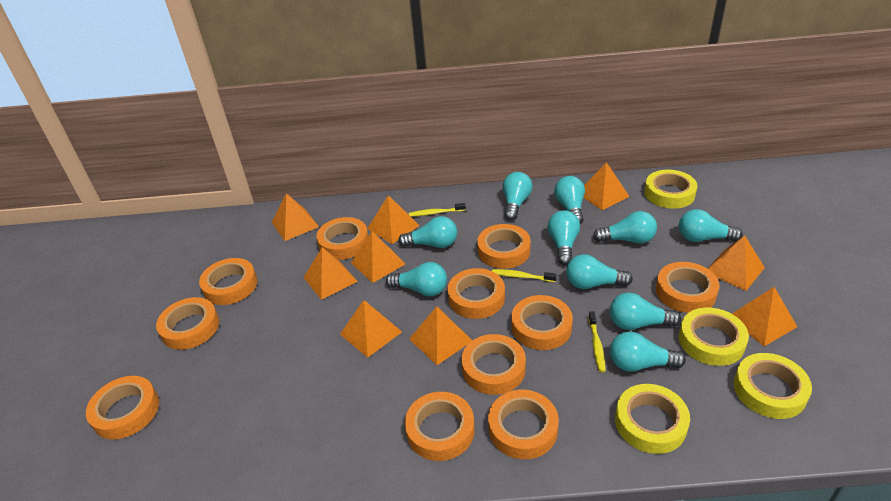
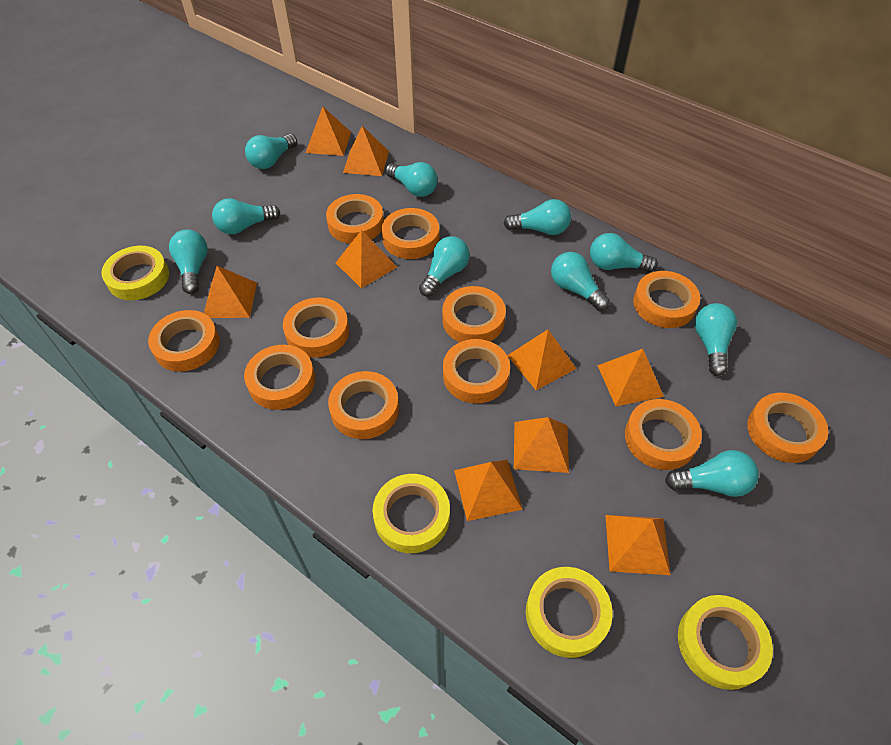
yellow toothbrush: [409,203,466,217] [492,269,557,282] [588,311,606,372] = 3 -> none = 0

